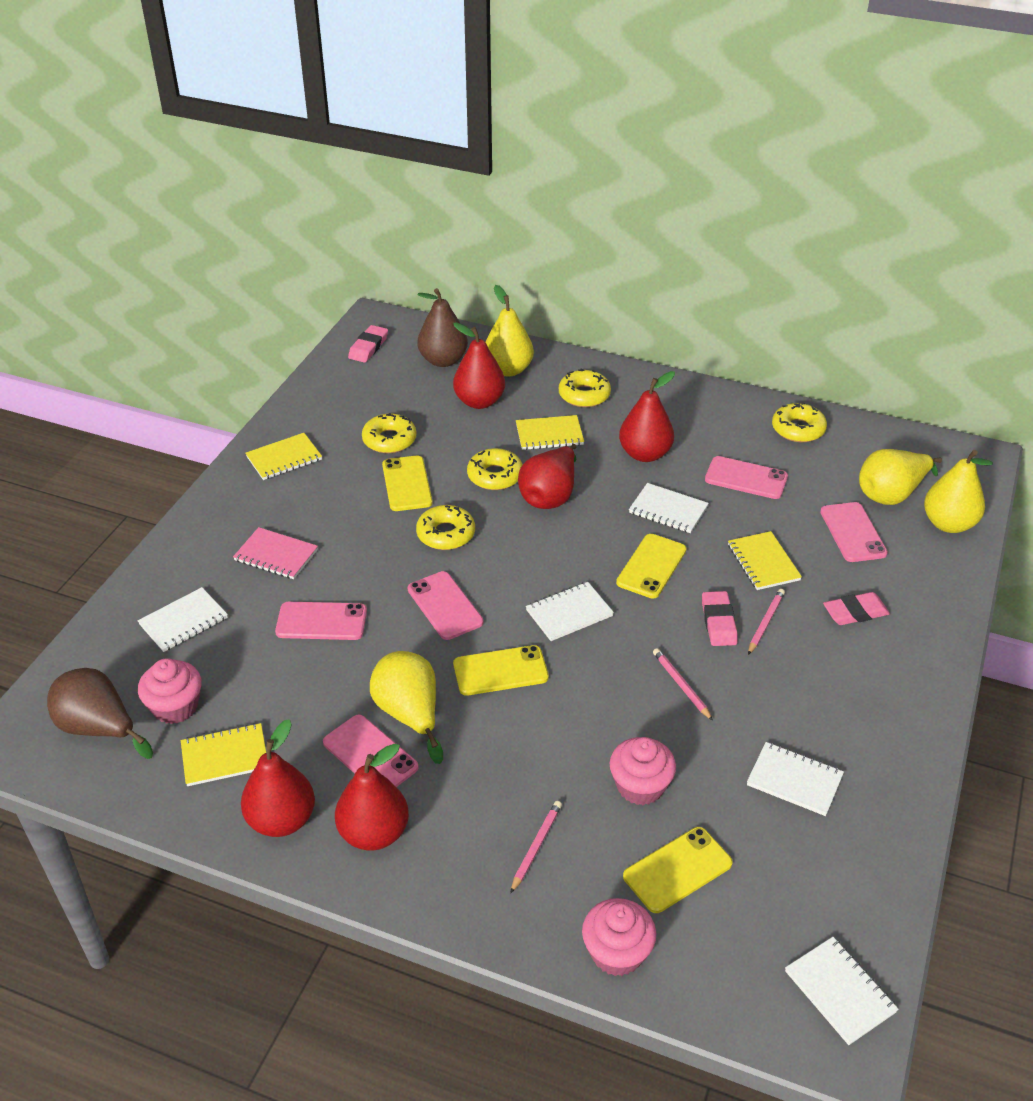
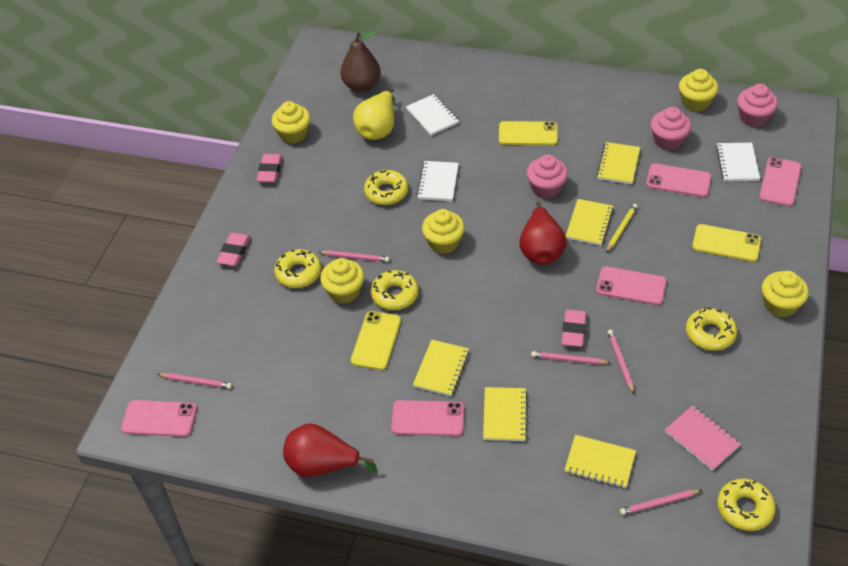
brown pear: [47,668,153,759] [418,288,468,367] = 2 -> [340,31,381,92] = 1
pink pencil: [510,801,562,894] [653,648,713,721] [748,589,785,655] = 3 -> [158,373,232,389] [319,250,389,262] [531,351,611,364] [608,330,634,394] [620,490,702,515] = 5
red pear: [241,719,315,837] [335,744,409,851] [453,322,505,409] [518,444,576,509] [619,371,675,462] = 5 -> [283,423,377,477] [520,202,566,265] = 2
white notebook: [138,587,228,652] [526,582,614,641] [629,483,709,533] [747,742,844,816] [785,937,899,1045] = 5 -> [406,94,459,136] [417,161,459,201] [716,143,760,181] = 3
yellow cupcake: none = 0 -> [272,101,310,144] [320,258,364,304] [422,209,465,254] [679,69,718,112] [762,271,809,317] = 5
yellow notebook: [181,723,266,786] [245,433,322,480] [516,415,584,450] [728,531,802,590] = 4 -> [413,339,469,396] [483,387,528,441] [565,435,636,488] [566,199,614,246] [597,142,640,184] = 5
yellow pear: [370,651,443,764] [485,285,534,377] [859,449,942,505] [924,450,993,533] = 4 -> [353,88,395,140] = 1
yellow pencil: none = 0 -> [606,204,638,253] = 1
yellow phone: [382,456,433,511] [453,645,549,696] [616,534,687,599] [623,827,733,913] = 4 -> [351,311,401,370] [499,121,558,145] [692,224,761,262] = 3

